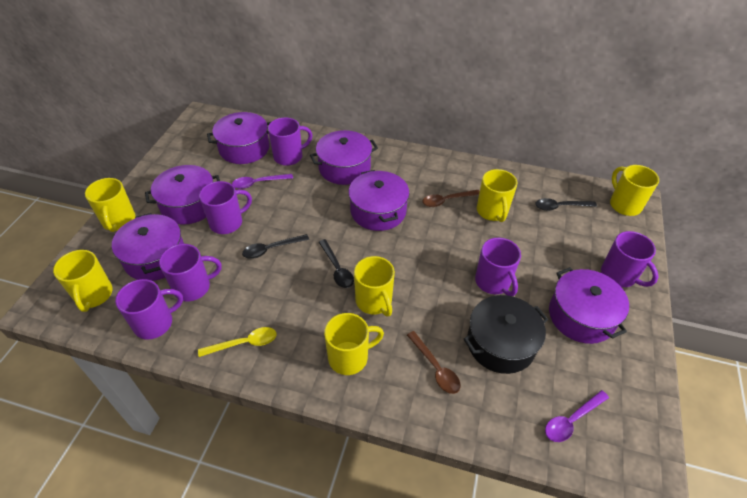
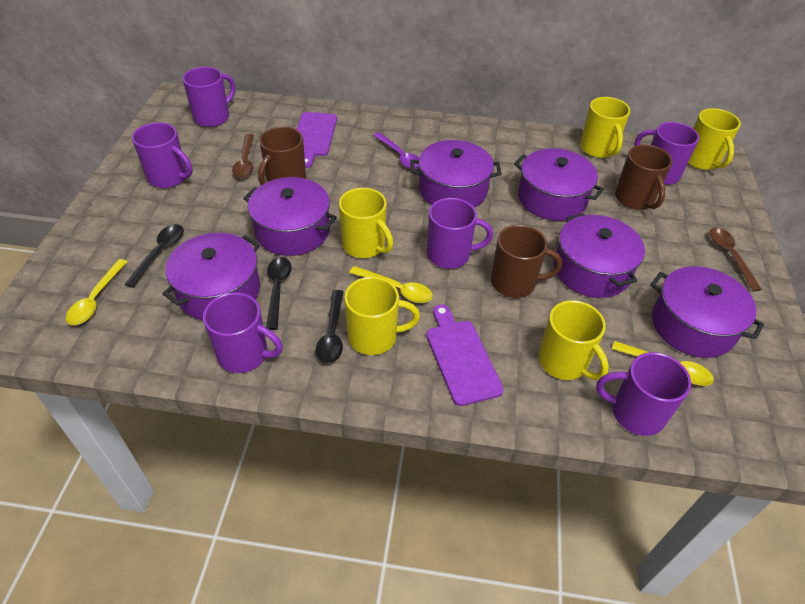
black pot: [464,295,548,374] = 1 -> none = 0
brown mug: none = 0 -> [258,127,306,185] [491,225,562,298] [615,145,672,210] = 3
purple cutting board: none = 0 -> [296,112,337,168] [426,304,504,406] = 2
purple spoon: [232,174,293,189] [545,390,609,442] = 2 -> [373,132,419,169] = 1
yellow mug: [53,250,113,312] [85,178,135,232] [324,313,384,375] [354,256,395,316] [477,169,517,222] [610,165,659,216] = 6 -> [339,188,393,258] [344,277,420,355] [538,300,609,380] [580,97,630,158] [688,108,741,170] = 5
yellow spoon: [198,327,277,357] = 1 -> [66,259,127,325] [349,266,433,303] [612,341,714,386] = 3

